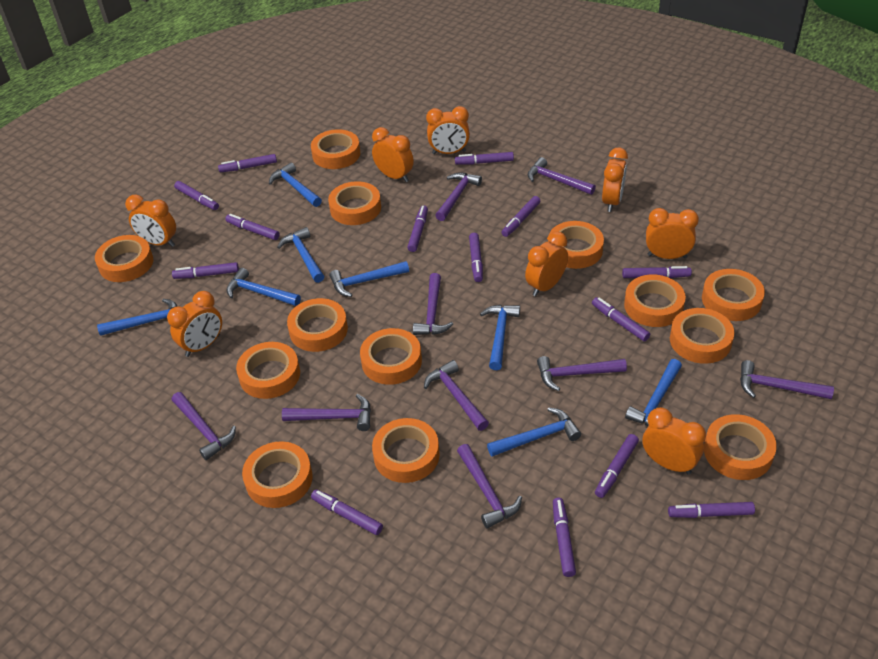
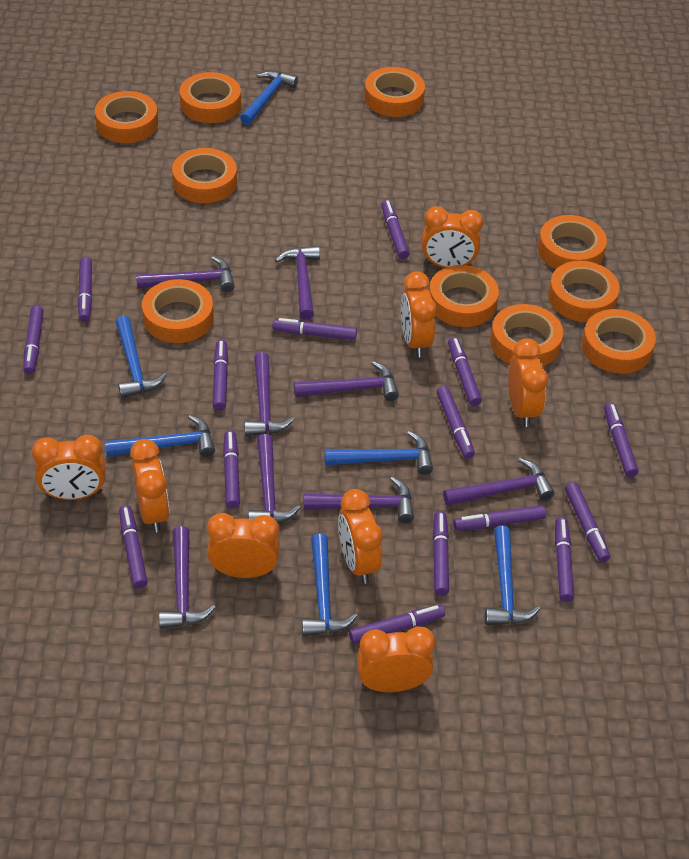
blue hammer: [97,299,178,336] [226,268,301,306] [269,162,322,207] [277,227,324,283] [329,261,409,297] [480,305,520,370] [487,407,581,457] [625,359,682,426] = 8 -> [105,415,215,457] [116,316,167,398] [240,70,298,125] [302,534,357,636] [325,431,433,475] [485,526,540,625] = 6
orange tape: [95,235,153,282] [236,342,300,399] [242,441,313,508] [287,298,348,352] [311,129,360,169] [328,181,381,225] [360,328,422,385] [372,418,440,483] [548,221,604,269] [624,275,686,327] [670,308,734,364] [702,269,765,321] [704,414,777,480] = 13 -> [95,91,158,143] [142,279,213,343] [172,148,237,203] [180,72,241,123] [364,67,425,117] [429,265,499,327] [490,304,563,366] [538,215,607,269] [548,261,620,322] [582,309,656,374] = 10
purple hammer: [172,392,236,460] [282,394,371,431] [413,273,453,335] [424,360,489,431] [435,173,482,221] [457,444,522,528] [528,157,596,195] [537,356,627,391] [740,360,834,399] = 9 -> [136,256,235,292] [159,526,216,629] [244,352,295,436] [248,434,301,523] [275,246,320,320] [294,361,399,401] [304,477,414,523] [443,458,555,506] = 8
purple marker: [172,262,239,279] [174,181,219,210] [218,154,277,172] [225,214,280,240] [311,489,383,535] [407,205,428,252] [455,152,514,165] [469,233,483,282] [501,196,540,237] [553,498,576,577] [592,297,650,341] [595,434,639,498] [622,266,692,278] [668,502,755,518] = 14 -> [23,306,44,374] [78,257,92,322] [119,505,147,589] [213,340,228,411] [223,430,240,509] [272,318,357,340] [349,605,445,644] [381,200,410,259] [433,511,449,596] [437,386,475,459] [448,337,482,406] [454,505,546,531] [555,517,574,602] [565,482,610,562] [604,403,639,477] = 15

